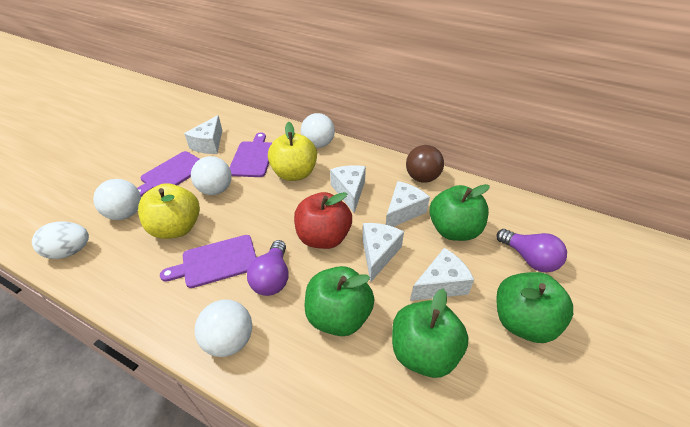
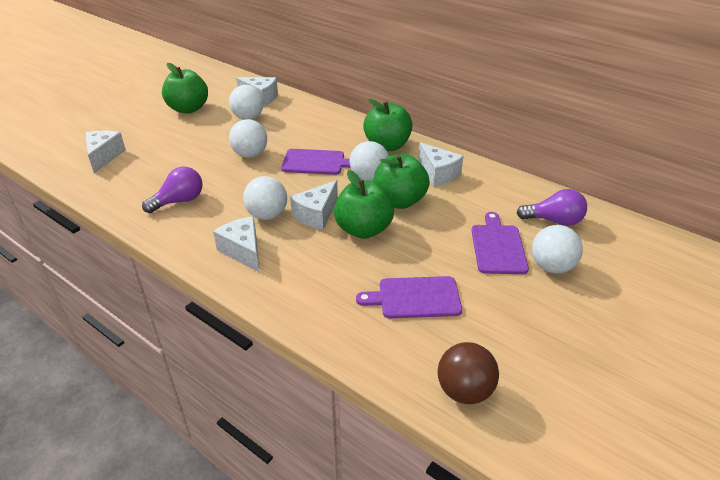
red apple: [294,192,352,249] = 1 -> none = 0
white ball: [93,179,141,220] [191,156,232,195] [195,299,252,357] [301,113,335,148] = 4 -> [229,85,264,120] [229,119,267,158] [243,176,287,220] [350,141,389,181] [532,225,583,273] = 5
white egg: [32,221,89,259] = 1 -> none = 0
yellow apple: [138,183,200,239] [268,122,317,181] = 2 -> none = 0

